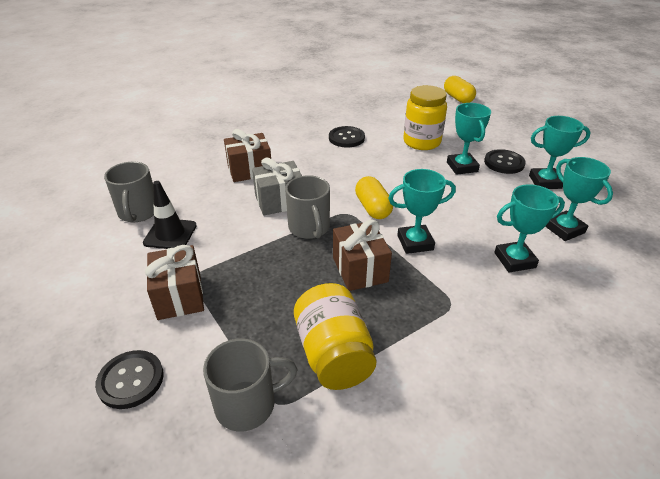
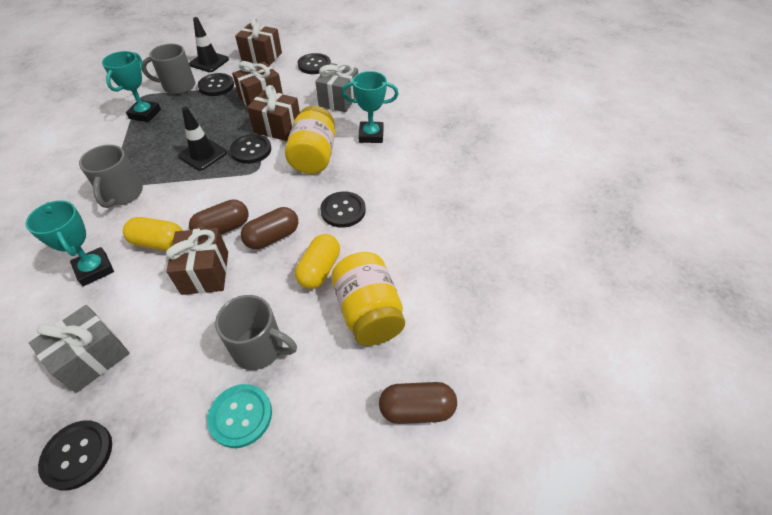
black button: [95,350,164,409] [329,126,365,148] [484,149,526,174] = 3 -> [38,420,112,491] [198,73,234,96] [230,134,271,164] [297,53,331,74] [320,191,366,228] = 5
black traffic cone: [143,181,197,249] = 1 -> [178,107,227,171] [189,17,229,72] = 2
brown capsule: none = 0 -> [189,199,249,234] [241,207,298,249] [379,382,457,424] = 3
brown gift: [145,245,204,320] [224,129,271,182] [333,220,392,291] = 3 -> [166,228,228,295] [232,61,283,107] [235,18,282,66] [247,85,300,141] = 4
grey gift: [252,157,302,216] = 1 -> [29,305,130,393] [315,62,358,112] = 2
turquoise button: none = 0 -> [207,384,272,448] = 1
turquoise trophy: [388,169,456,254] [447,103,491,175] [494,184,565,272] [529,116,591,189] [545,157,613,241] = 5 -> [26,200,114,286] [102,51,161,122] [342,71,398,143] = 3

